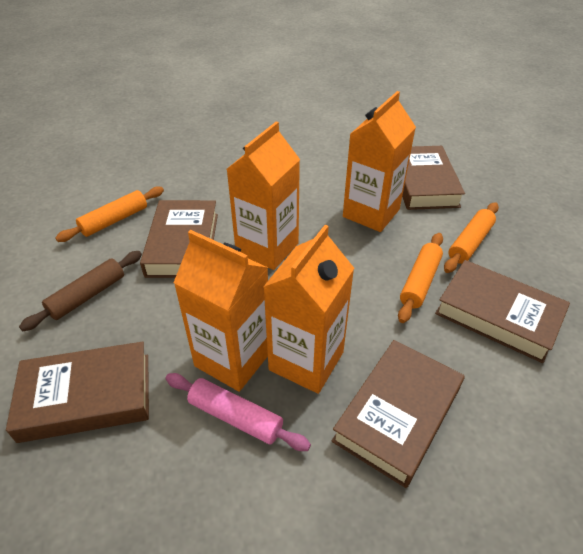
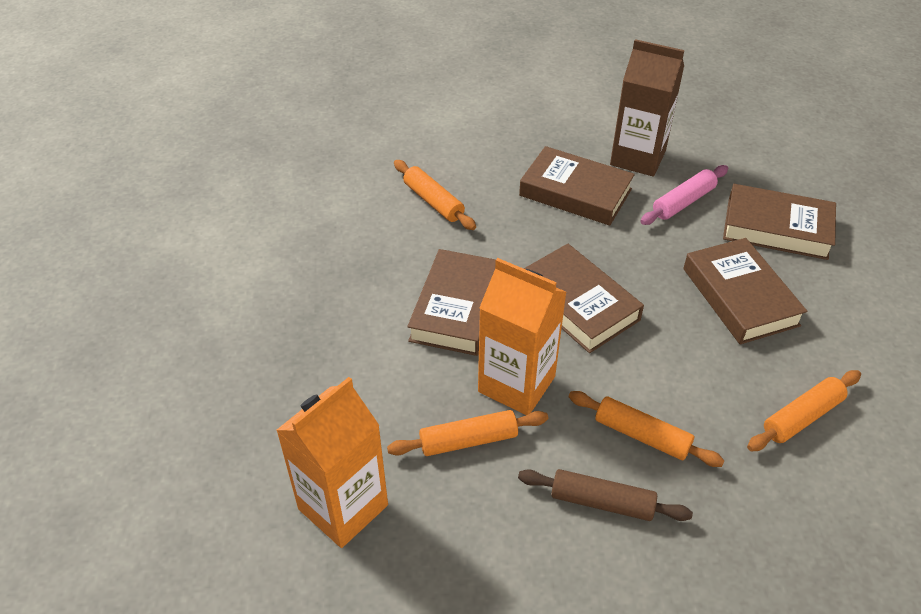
brown carton: none = 0 -> [610,39,684,177] = 1
orange carton: [173,230,268,392] [227,121,300,270] [263,225,354,394] [343,91,416,232] = 4 -> [276,377,388,548] [478,258,567,415] = 2
orange rolling pin: [55,186,164,242] [398,233,443,323] [444,202,499,273] = 3 -> [387,410,548,456] [394,160,476,230] [569,391,725,467] [747,370,861,451] = 4

